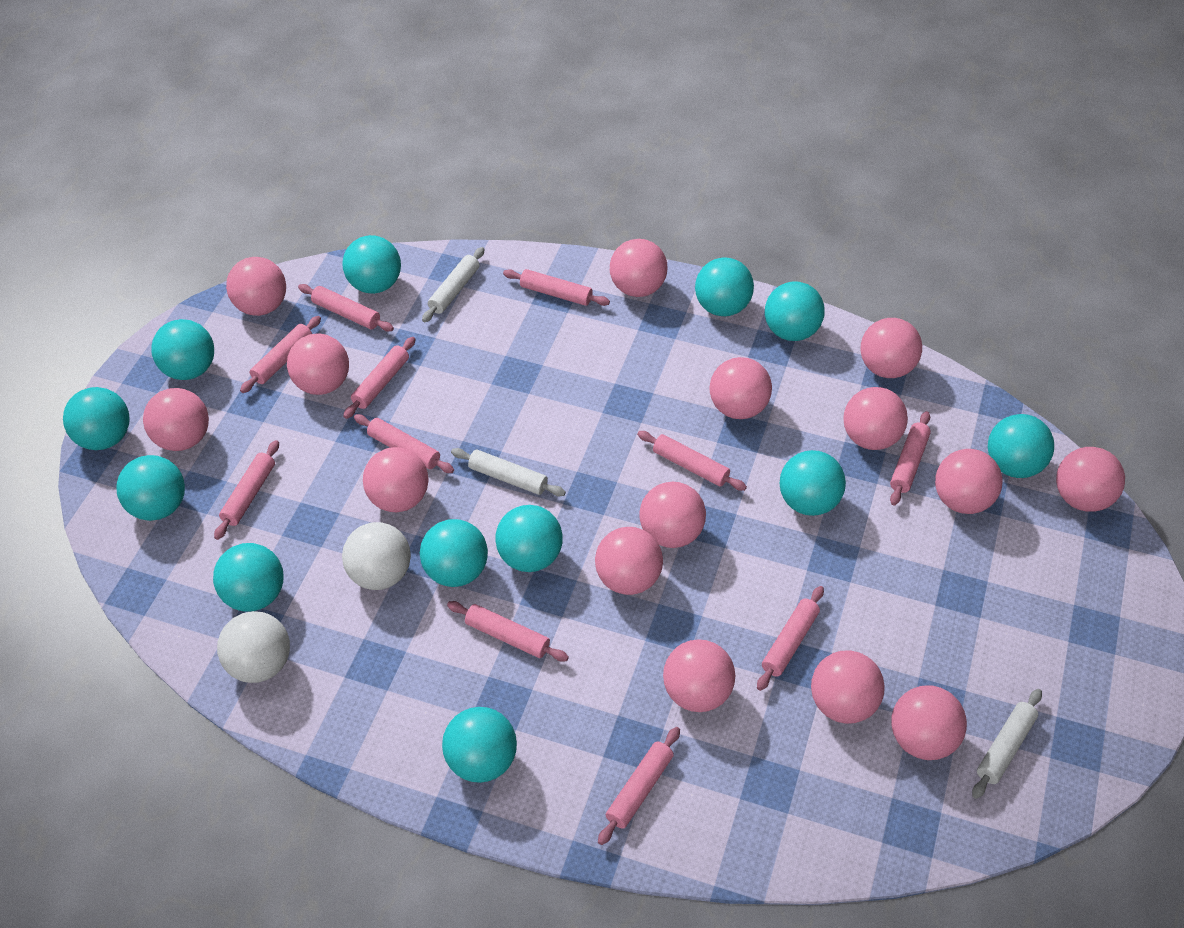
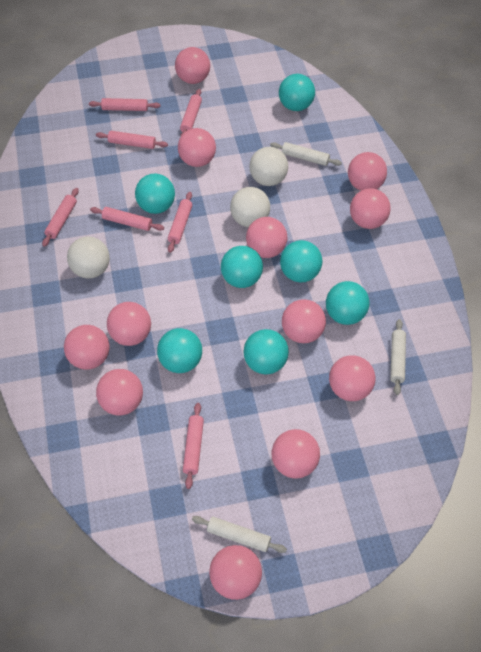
pink ball: [143,388,209,451] [226,257,286,316] [287,334,349,395] [363,447,429,512] [595,527,663,595] [610,239,667,297] [639,482,706,548] [663,639,735,712] [710,357,772,419] [811,650,885,724] [843,387,908,450] [860,318,922,378] [891,685,967,760] [935,449,1002,514] [1056,447,1125,512] = 15 -> [64,325,109,370] [96,369,143,416] [107,302,151,346] [175,47,210,84] [178,128,216,167] [209,545,262,600] [246,217,287,258] [272,429,320,479] [282,299,326,343] [329,355,375,401] [348,152,387,191] [350,188,391,229] = 12
pink rolling pin: [214,440,279,540] [240,316,321,393] [298,284,394,332] [343,337,416,419] [354,414,454,473] [447,601,569,662] [503,269,610,306] [598,727,680,845] [637,431,747,491] [757,586,824,691] [890,411,931,505] = 11 -> [42,188,79,247] [89,98,160,111] [90,207,164,231] [96,131,168,149] [168,192,192,253] [180,89,202,137] [183,403,204,489] = 7
turquoise ball: [63,387,130,450] [116,455,185,521] [151,319,214,380] [213,543,283,612] [342,235,401,294] [420,519,488,587] [442,707,517,783] [495,505,563,572] [695,257,754,317] [765,281,825,341] [780,450,846,516] [988,414,1054,478] = 12 -> [135,174,175,214] [157,328,202,373] [221,246,263,288] [244,329,289,375] [279,74,315,111] [280,240,322,283] [326,281,369,325] = 7
white ball: [217,611,290,683] [342,522,411,590] = 2 -> [67,236,110,279] [230,187,270,227] [249,147,288,186] = 3

